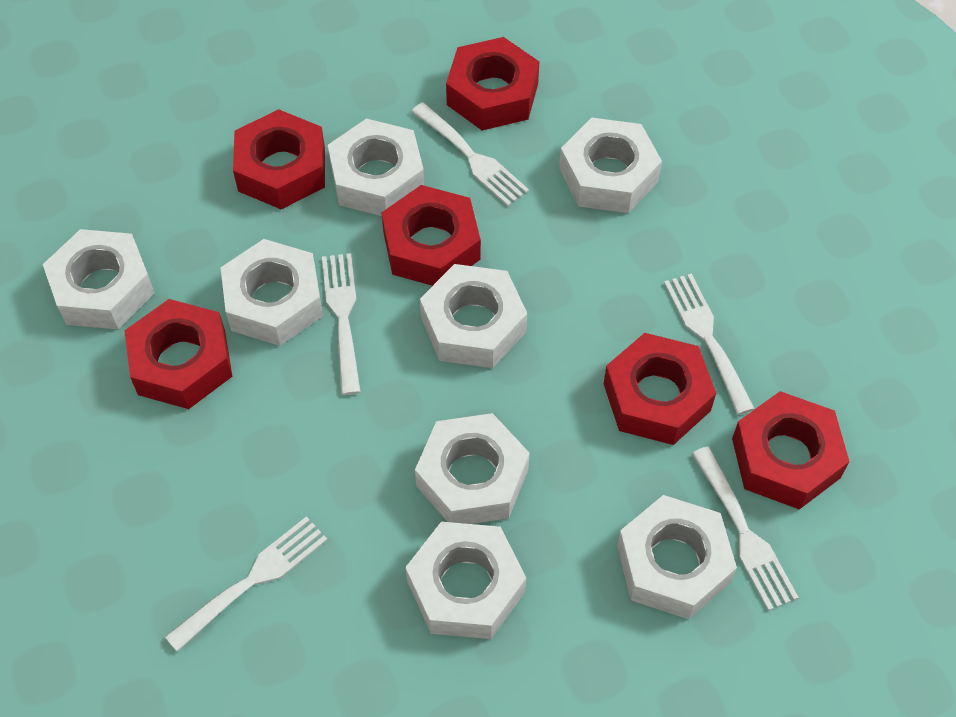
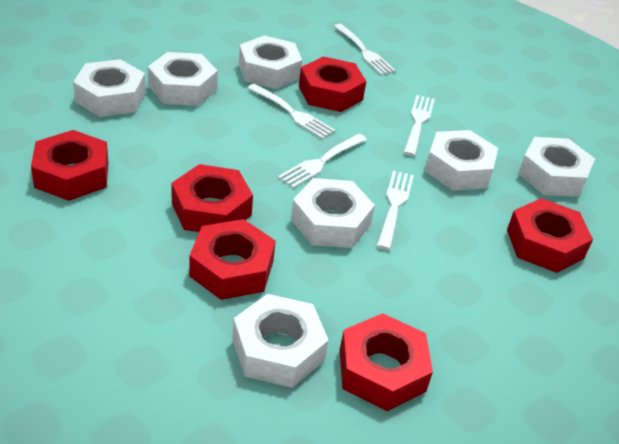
white nut: [43,229,155,329] [221,239,323,346] [328,119,424,216] [405,522,526,639] [415,413,530,524] [420,264,527,368] [559,118,662,213] [617,495,737,619] = 8 -> [73,59,146,117] [148,52,218,106] [232,294,329,388] [239,35,302,89] [291,178,375,248] [425,130,498,191] [518,137,595,197] = 7

